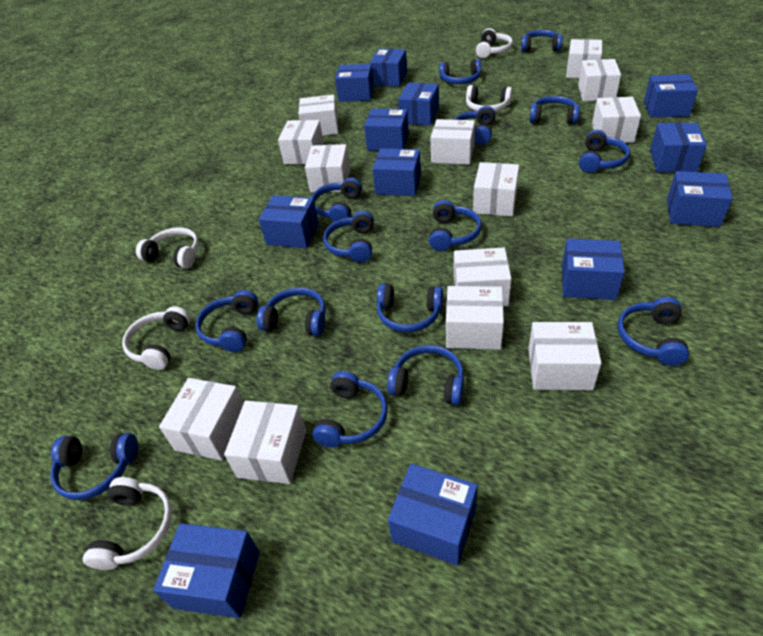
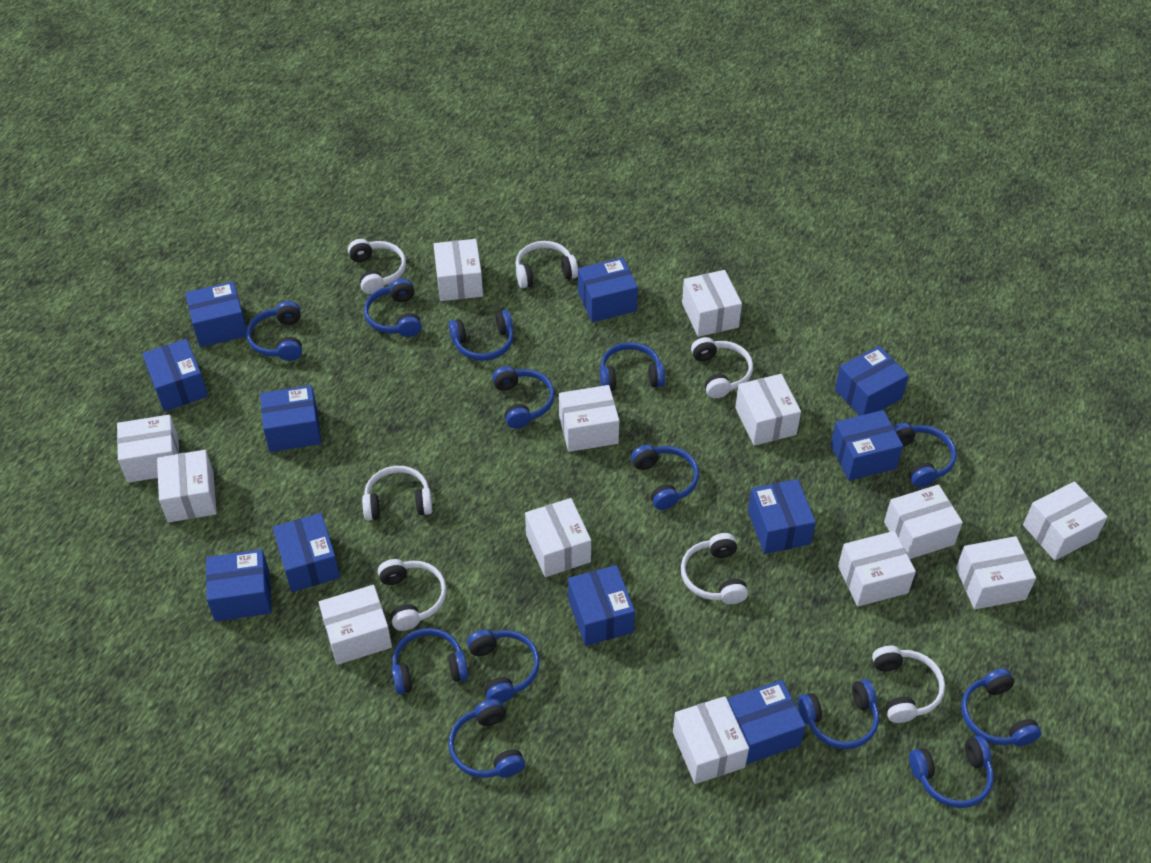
blue box: [153,523,260,618] [259,195,319,248] [335,64,374,102] [364,109,409,151] [370,49,407,87] [373,148,421,196] [388,463,478,566] [398,82,439,126] [562,239,625,300] [644,74,698,118] [650,122,707,173] [667,171,733,227] = 12 -> [142,339,208,412] [185,281,247,347] [206,549,271,621] [260,385,321,452] [273,513,340,592] [568,565,635,646] [578,257,638,322] [728,680,806,764] [748,479,816,554] [830,410,903,481] [835,346,909,416] = 11
blue headphones: [50,433,138,500] [195,290,258,352] [256,287,326,336] [311,178,362,222] [312,371,388,448] [323,211,374,262] [377,284,443,332] [387,345,464,405] [429,200,482,251] [439,59,481,84] [454,106,496,145] [521,30,563,52] [529,96,580,124] [579,130,630,173] [617,297,689,366] = 15 -> [246,301,302,361] [364,278,421,337] [392,628,468,694] [448,699,525,778] [449,310,513,361] [467,629,540,703] [492,366,555,429] [600,342,665,391] [631,445,699,510] [798,679,879,749] [893,423,957,488] [909,736,993,808] [961,668,1041,746] = 13
white headphones: [83,477,173,570] [122,306,191,370] [136,227,199,269] [466,85,512,112] [476,28,513,58] = 5 -> [348,239,406,294] [362,466,432,521] [378,559,447,631] [516,241,578,288] [681,533,748,604] [691,337,753,398] [872,646,945,723] = 7

